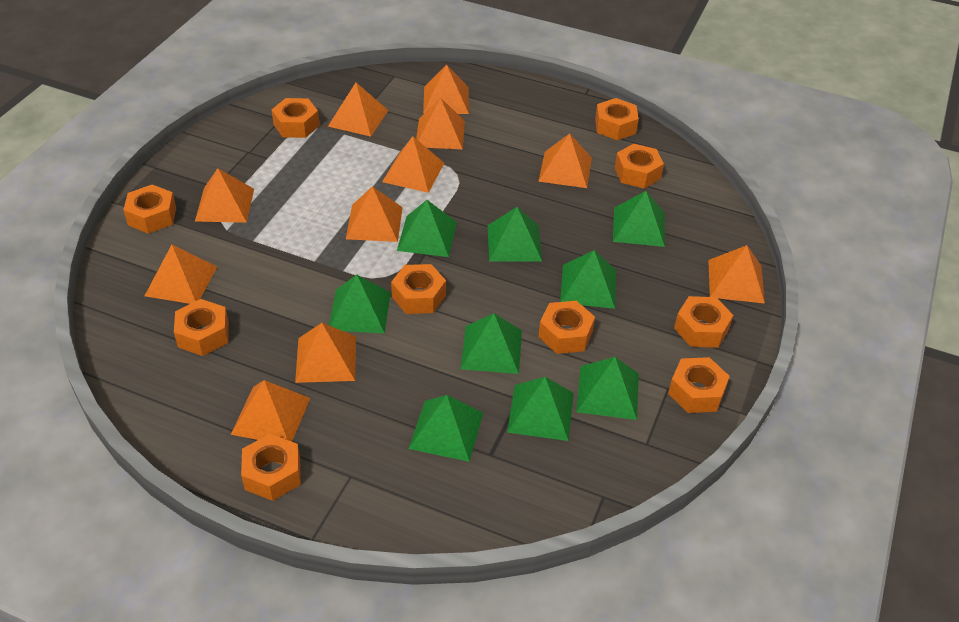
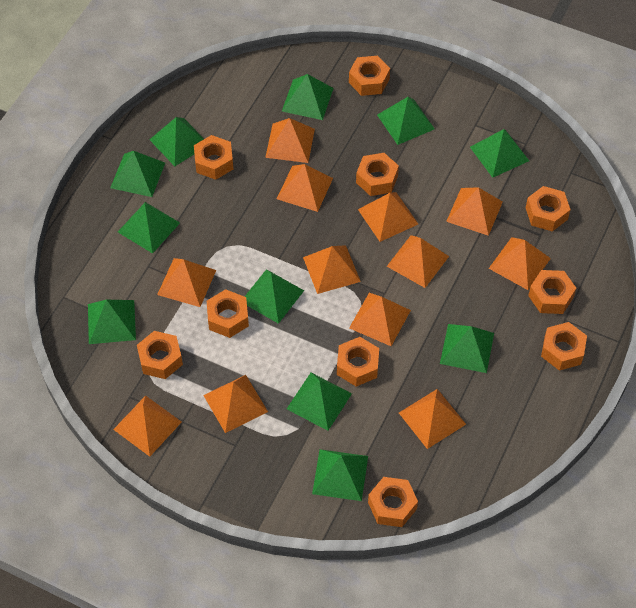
green pyramid: [329,275,391,333] [397,200,457,257] [409,395,483,462] [461,313,522,374] [488,207,542,261] [507,377,574,441] [560,250,616,309] [576,357,639,420] [613,191,665,247] = 9 -> [88,300,136,344] [110,151,165,197] [118,202,180,254] [149,117,204,166] [244,269,304,324] [282,74,334,120] [287,373,352,431] [312,449,368,501] [377,97,435,145] [440,324,494,373] [470,129,529,178] = 11
orange pyramid: [145,245,217,304] [195,168,254,223] [231,380,310,442] [295,323,356,383] [328,83,388,137] [346,186,403,242] [382,136,444,193] [416,98,465,149] [423,64,469,114] [538,134,592,188] [708,245,765,304] = 11 -> [113,395,182,457] [157,258,216,307] [203,375,268,433] [265,118,315,163] [277,164,333,212] [303,245,361,294] [349,293,411,346] [358,192,418,242] [387,235,449,288] [399,389,466,449] [446,187,503,236] [489,237,551,290] = 12

